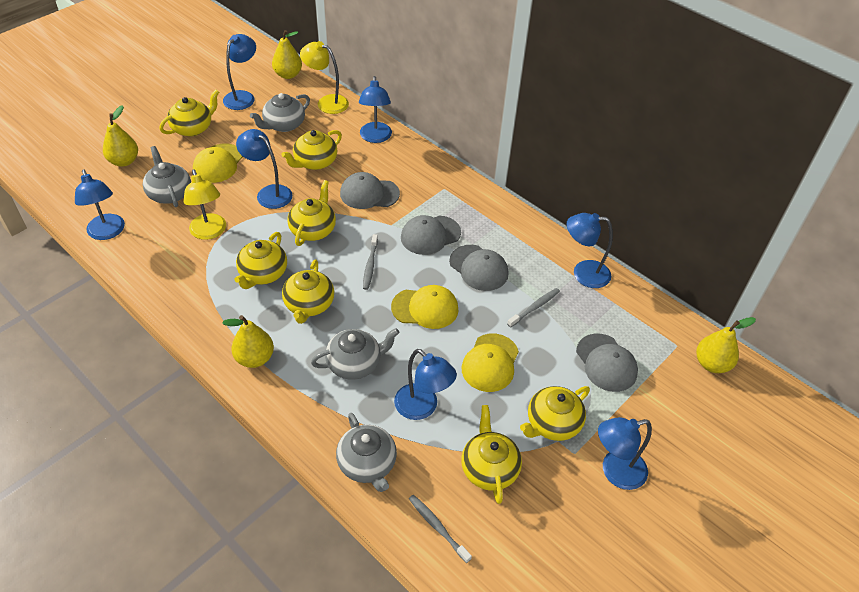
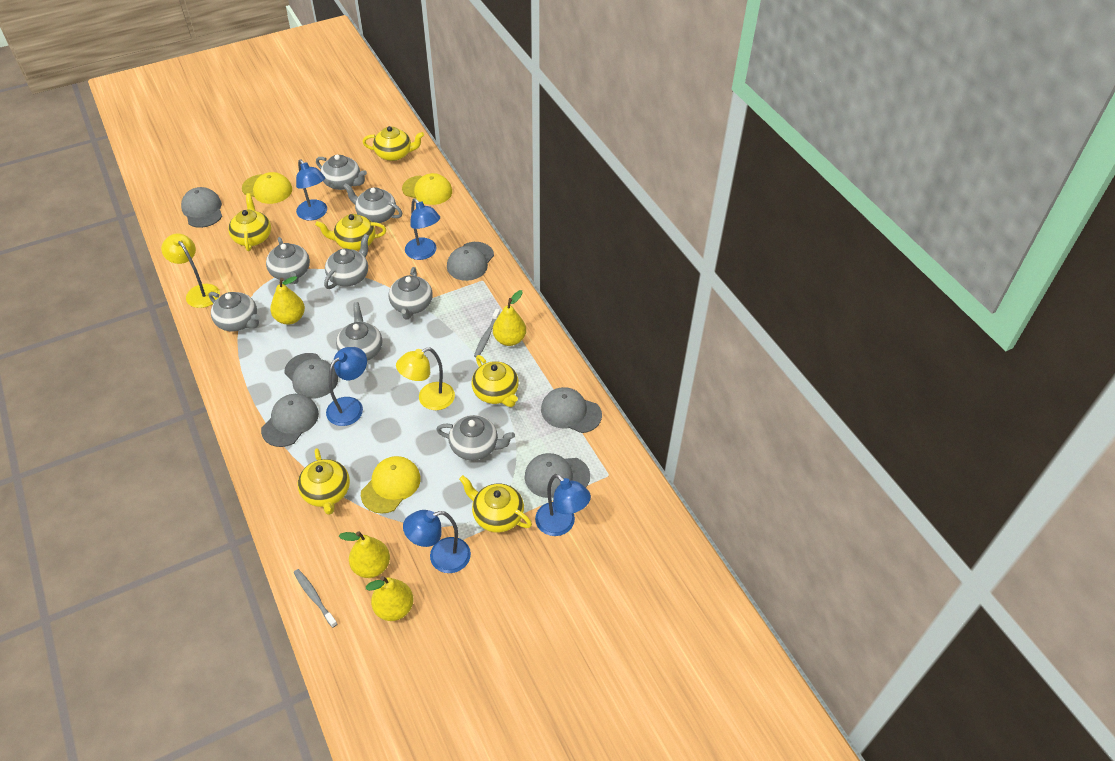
blue lamp: [75,169,125,240] [223,34,256,110] [236,129,292,209] [359,76,392,143] [394,349,457,420] [567,213,613,288] [598,417,652,490] = 7 -> [296,159,327,221] [326,347,367,426] [403,510,471,573] [405,198,440,260] [535,474,591,536] = 5
grey cap: [340,172,400,209] [401,215,461,255] [449,245,508,291] [576,334,638,392] = 4 -> [181,187,222,228] [261,394,319,447] [284,353,338,399] [447,242,494,281] [525,453,590,498] [541,387,602,433] = 6
grey teapot: [143,146,191,207] [250,93,310,132] [311,328,399,380] [336,413,397,492] = 4 -> [209,292,260,332] [266,237,310,284] [316,155,367,190] [324,234,369,289] [336,302,382,361] [343,183,402,223] [389,267,433,319] [436,415,515,460] = 8
grey toothbrush: [363,234,378,290] [409,495,472,563] [507,288,560,327] = 3 -> [293,569,337,628] [474,309,500,357] = 2
yellow teapot: [159,89,219,137] [234,232,287,289] [281,130,342,170] [282,260,334,324] [287,180,336,246] [461,405,522,504] [520,386,590,441] = 7 -> [228,193,271,251] [298,448,350,515] [315,214,386,251] [362,126,424,161] [459,475,532,532] [471,355,519,407] = 6

